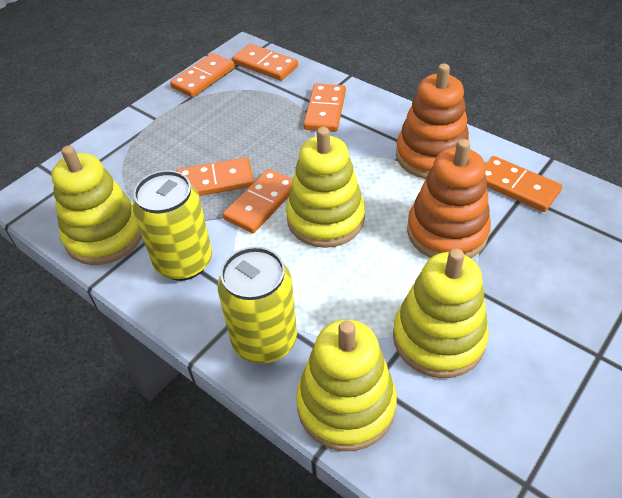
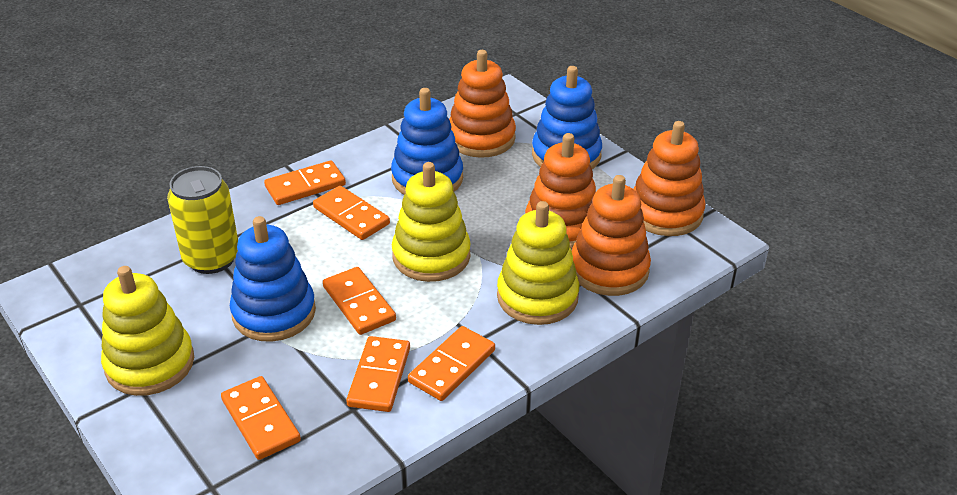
blue stacking toy: none = 0 -> [230,216,316,342] [391,88,463,195] [532,66,602,169] = 3
orange stacking toy: [396,63,469,179] [407,139,491,258] = 2 -> [449,50,516,158] [525,133,596,249] [572,175,651,296] [633,121,705,236] = 4
yellow can: [133,170,212,281] [218,247,297,364] = 2 -> [167,166,238,274] = 1
yellow stacking toy: [51,146,142,265] [286,127,365,248] [296,319,397,451] [393,249,489,378] = 4 -> [101,266,194,396] [392,162,471,282] [497,201,579,325] = 3

